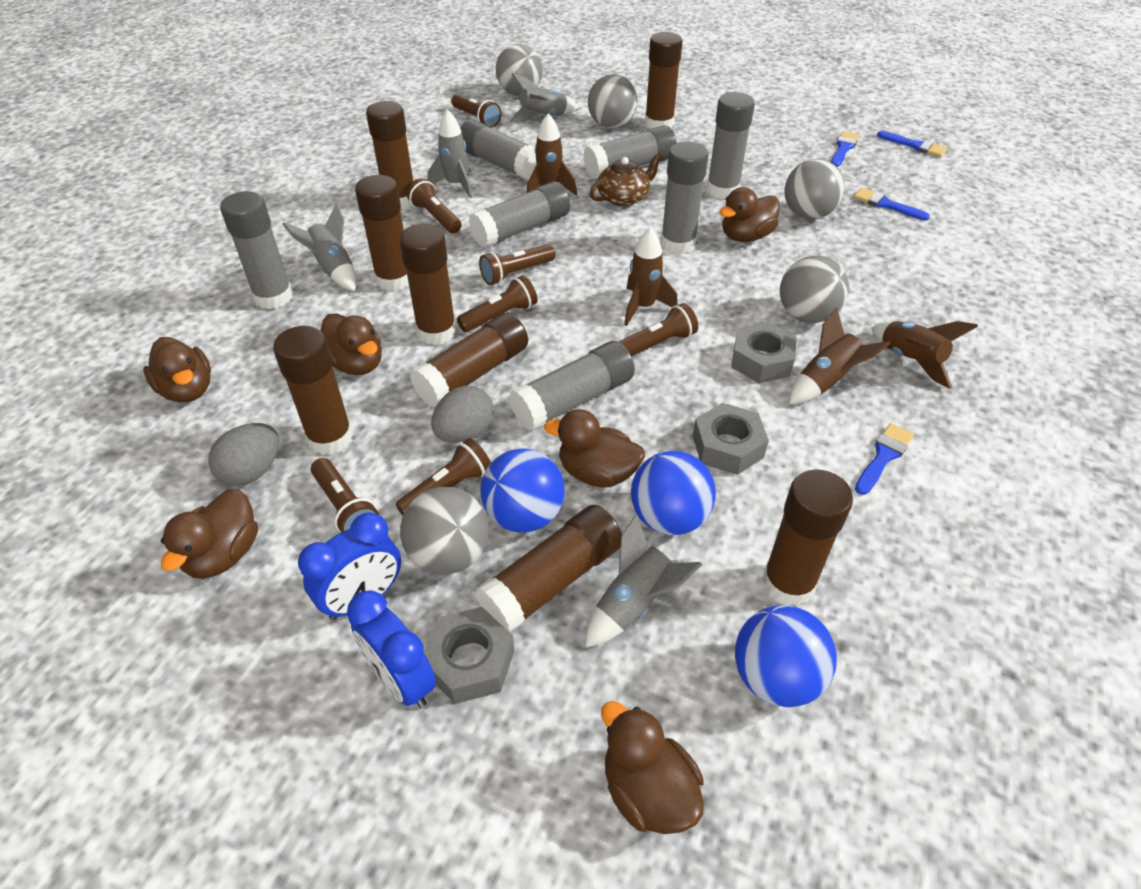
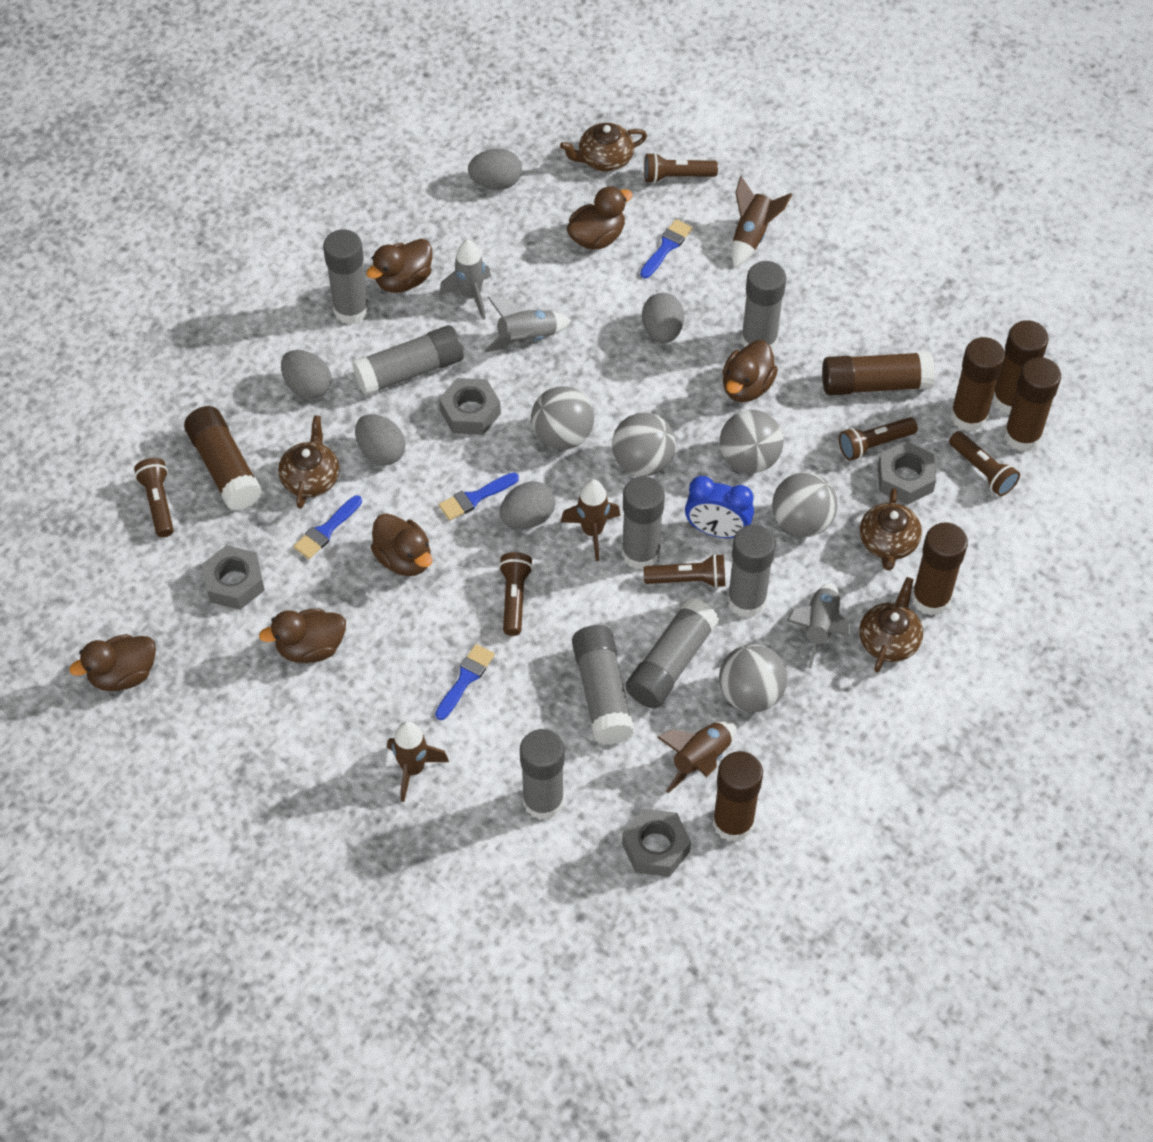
blue ball: [480,448,565,533] [631,451,716,535] [735,605,837,707] = 3 -> none = 0
blue clock: [298,512,401,620] [347,590,436,708] = 2 -> [685,476,754,538] = 1
brown flashlight: [311,458,379,532] [396,438,491,516] [407,178,462,233] [451,94,501,128] [457,275,537,332] [479,244,556,285] [619,303,698,356] = 7 -> [134,458,174,537] [499,552,533,636] [644,153,718,184] [644,554,725,588] [839,417,918,461] [949,431,1020,496] = 6
brown glue stick: [273,326,353,455] [355,175,409,291] [366,101,413,209] [399,224,457,345] [410,313,528,408] [475,505,622,633] [645,32,682,129] [762,469,853,606] = 8 -> [184,406,262,511] [713,751,763,842] [822,351,935,395] [911,522,968,616] [950,337,1005,432] [992,320,1049,415] [1004,357,1061,451] = 7
brown teapot: [590,153,663,207] = 1 -> [278,415,340,509] [560,123,647,171] [859,577,923,672] [860,488,922,570] = 4
grey egg: [208,423,279,486] [431,386,493,443] = 2 -> [281,350,331,399] [355,414,406,465] [468,149,522,190] [500,481,555,529] [642,293,684,343] = 5
grey glue stick: [220,191,293,309] [460,120,537,180] [469,181,570,248] [509,341,635,431] [583,125,677,179] [661,142,709,254] [706,92,755,199] = 7 -> [323,229,369,324] [352,325,464,396] [520,729,564,820] [572,625,634,745] [622,476,665,570] [626,598,719,708] [727,524,776,618] [741,261,786,351] = 8
grey nut: [424,607,514,704] [693,403,769,475] [731,322,797,383] = 3 -> [202,545,265,610] [439,378,501,435] [622,809,691,877] [878,441,936,505] = 4
grey rocket: [283,204,356,291] [427,110,472,198] [509,73,578,123] [585,514,702,647] = 4 -> [439,239,491,320] [485,296,571,352] [787,583,850,668] = 3

